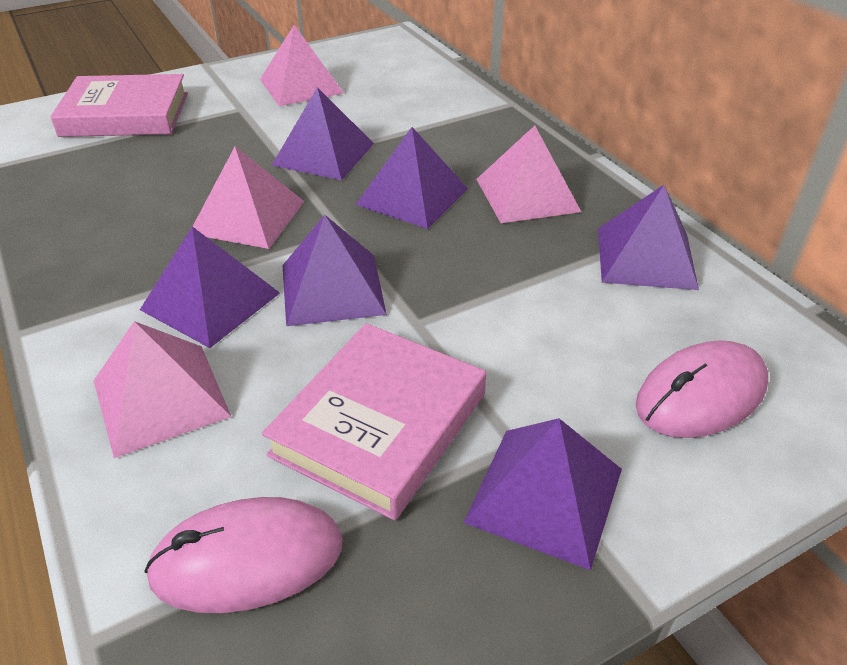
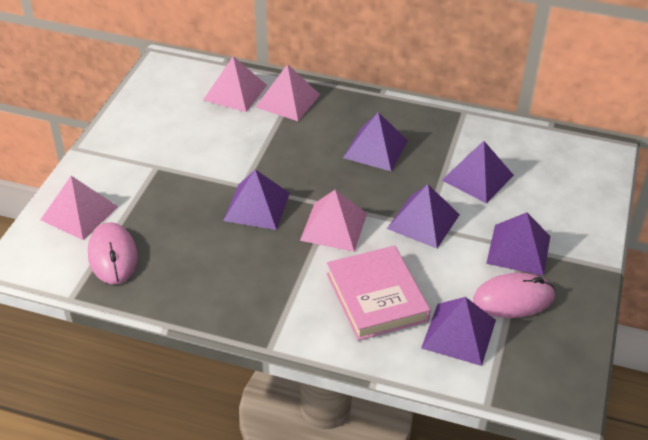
pink book: [50,74,188,137] [262,323,486,520] = 2 -> [327,246,431,341] = 1

